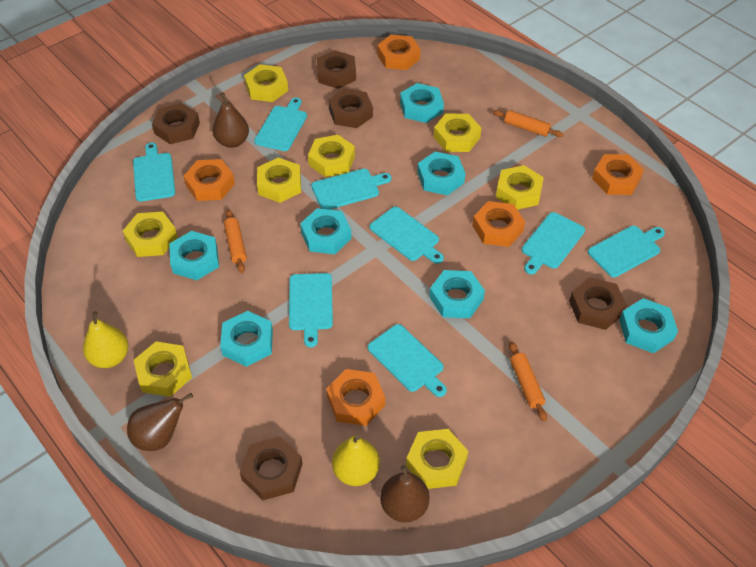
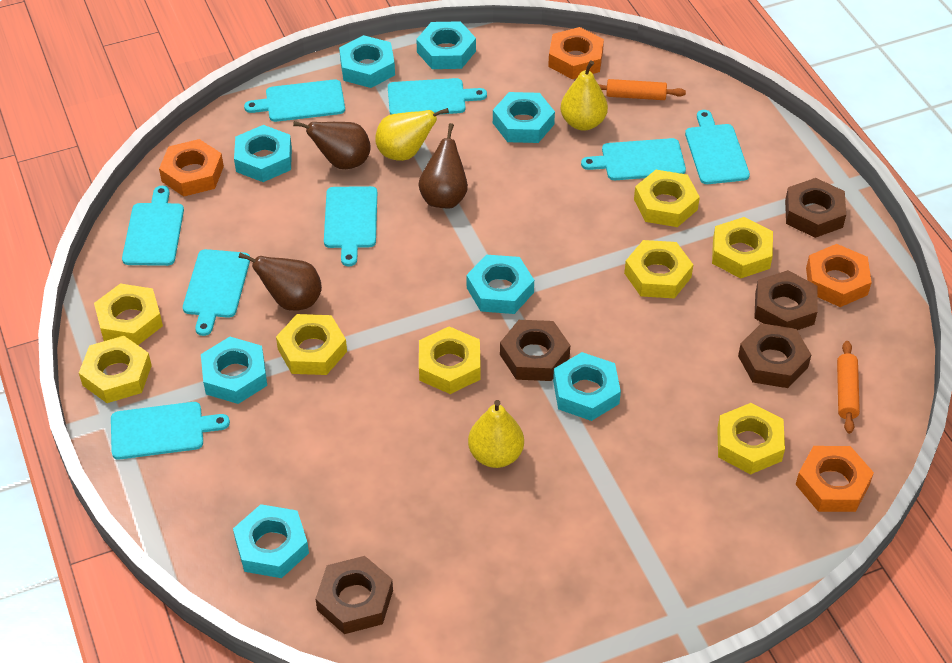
orange nut: [183,159,235,201] [327,369,385,426] [377,34,420,70] [472,201,525,247] [592,154,644,195] = 5 -> [159,139,224,197] [548,27,604,79] [796,446,874,512] [806,244,872,307] = 4
orange rolling pin: [224,209,247,273] [493,110,563,137] [509,341,547,422] = 3 -> [598,79,686,100] [837,341,860,434] = 2
turquoise nut: [169,231,219,280] [220,311,273,367] [300,208,352,254] [400,83,444,123] [417,152,465,196] [429,270,485,318] [619,298,678,353] = 7 -> [201,337,267,404] [233,504,309,578] [234,125,292,182] [339,35,395,88] [416,21,476,69] [467,255,534,314] [493,92,555,143] [553,352,621,421] = 8
yellow pear: [83,311,129,368] [332,435,380,486] = 2 -> [375,108,449,161] [468,400,524,468] [560,61,608,130] = 3

